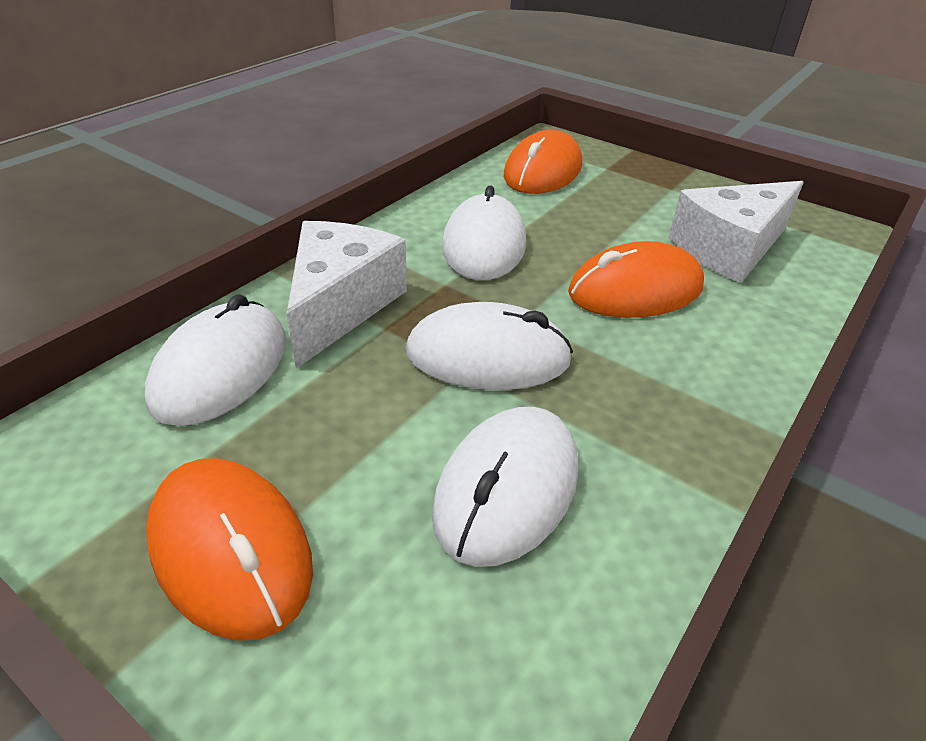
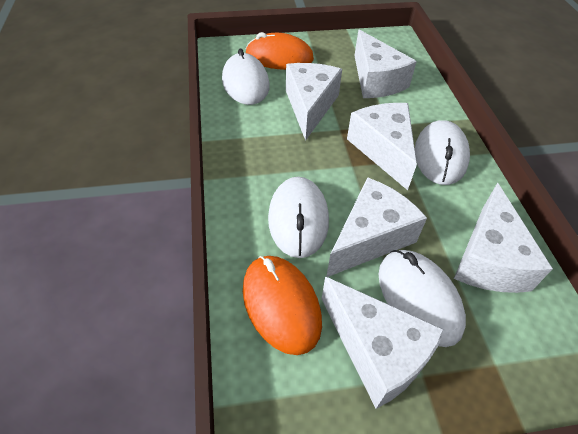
orange mouse: [146,458,313,641] [504,130,582,194] [568,241,704,318] = 3 -> [243,256,322,355] [245,32,314,70] = 2
white cheese: [287,221,407,369] [668,181,804,283] = 2 -> [286,63,342,141] [321,277,445,409] [326,177,427,277] [347,103,417,190] [354,29,417,98] [454,183,553,293] = 6

